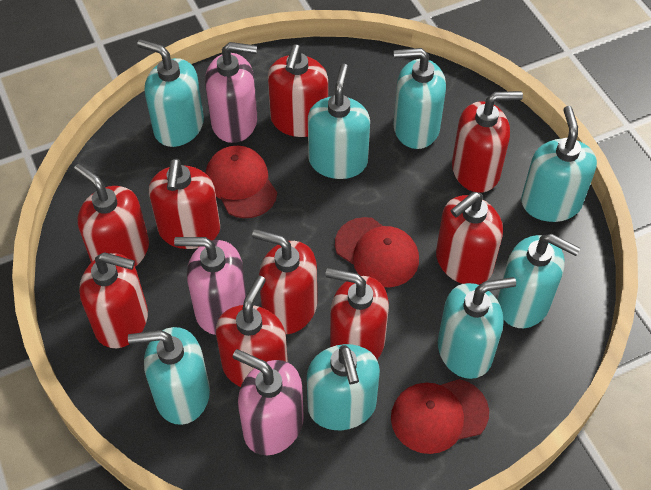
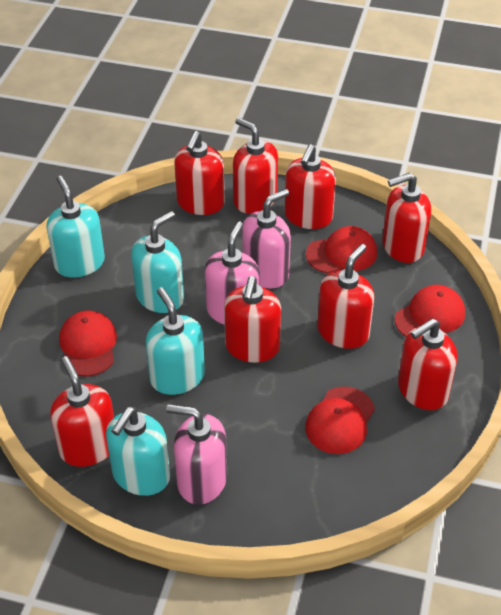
red cap: [206,146,277,218] [335,217,419,287] [391,379,489,454] = 3 -> [59,311,117,376] [305,387,375,454] [306,226,377,273] [395,285,465,337] = 4
red soap dispenser: [74,164,149,267] [79,252,148,348] [149,159,220,249] [216,276,288,387] [252,229,317,334] [268,44,328,137] [325,268,389,359] [436,192,503,285] [452,91,523,193] = 9 -> [50,356,114,467] [174,131,225,215] [224,276,281,363] [233,118,278,214] [285,144,336,229] [317,244,374,349] [382,173,431,263] [398,318,458,410] = 8
turquoise soap dispenser: [128,327,210,425] [137,39,204,147] [307,344,380,430] [308,64,370,179] [393,48,446,149] [438,277,516,379] [497,234,580,328] [521,106,597,222] = 8 -> [47,176,105,278] [106,407,170,496] [131,211,184,313] [146,287,205,395] = 4

